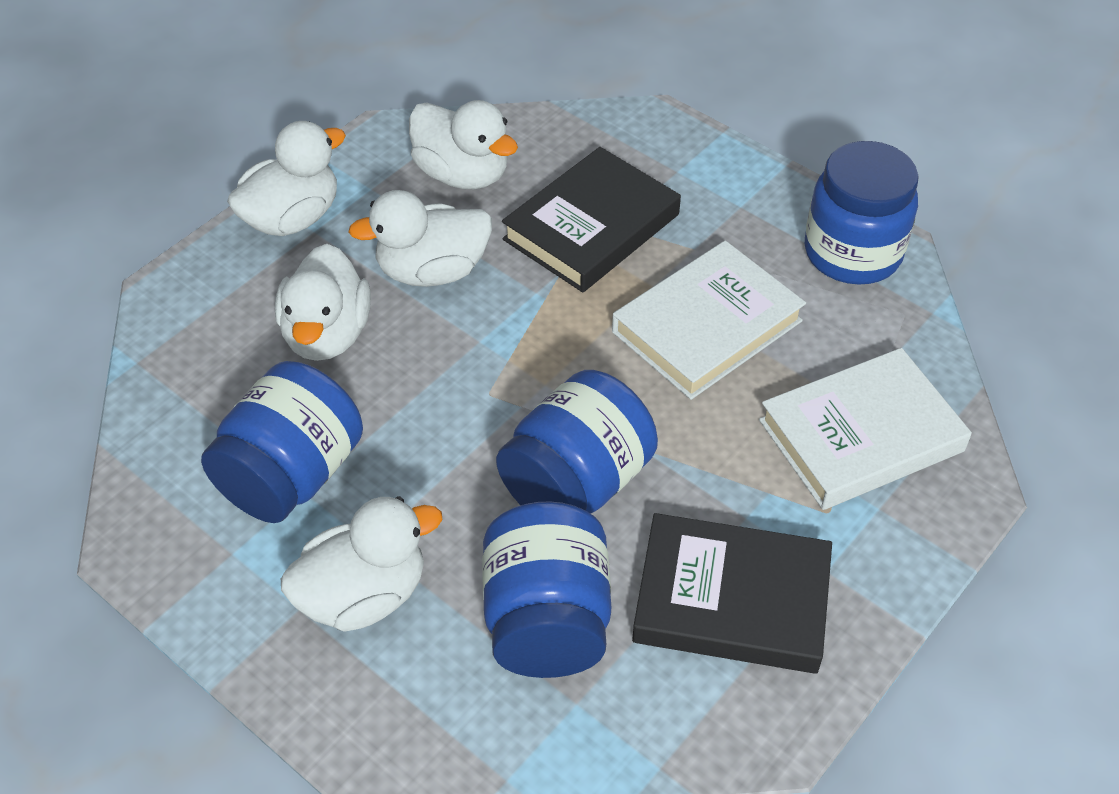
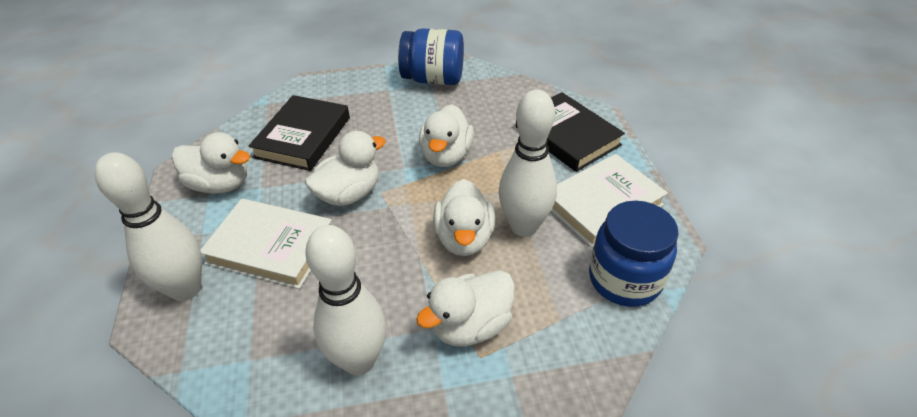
blue jar: [201,361,363,523] [482,501,611,678] [496,370,658,513] [805,141,919,285] = 4 -> [398,28,464,85] [589,201,679,307] = 2
white bowling pin: none = 0 -> [95,152,202,301] [305,225,386,375] [499,90,557,237] = 3

